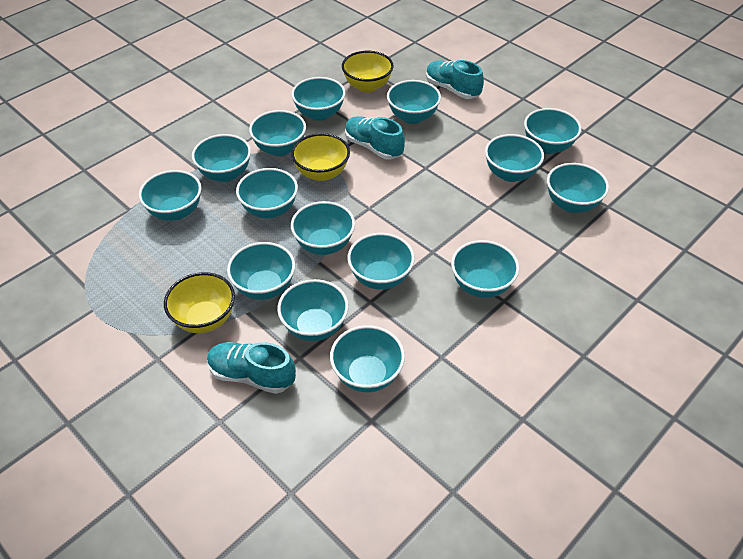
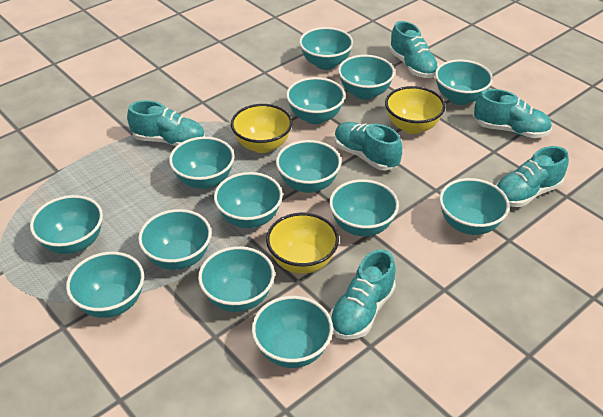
turquoise bowl: [139,170,202,221] [192,134,251,182] [227,242,295,300] [236,168,298,218] [249,110,306,156] [277,279,349,341] [291,77,346,121] [291,201,355,255] [330,325,405,392] [348,233,415,290] [387,80,441,124] [451,240,519,298] [485,134,544,182] [524,108,581,154] [547,163,609,213] = 15 -> [30,195,103,254] [66,252,144,318] [138,209,211,270] [169,137,235,189] [198,246,275,312] [214,172,283,228] [252,296,333,368] [276,140,341,193] [286,77,345,124] [299,27,353,70] [329,179,399,236] [338,55,395,100] [435,60,493,105] [439,178,510,235] = 14
turquoise shoe: [207,342,296,394] [345,116,405,160] [426,60,484,99] = 3 -> [127,100,205,146] [330,249,396,340] [334,122,402,171] [390,21,439,78] [474,89,552,138] [496,146,569,207] = 6

